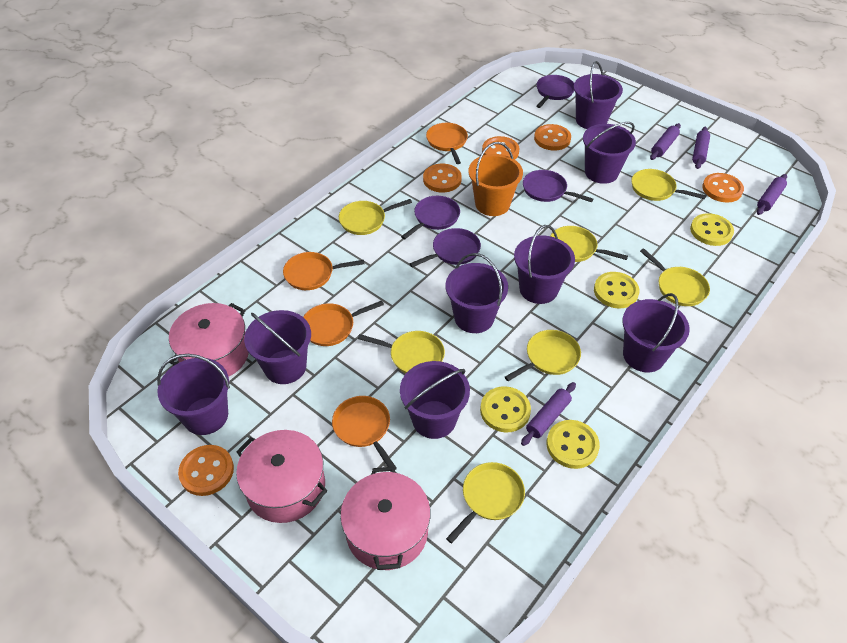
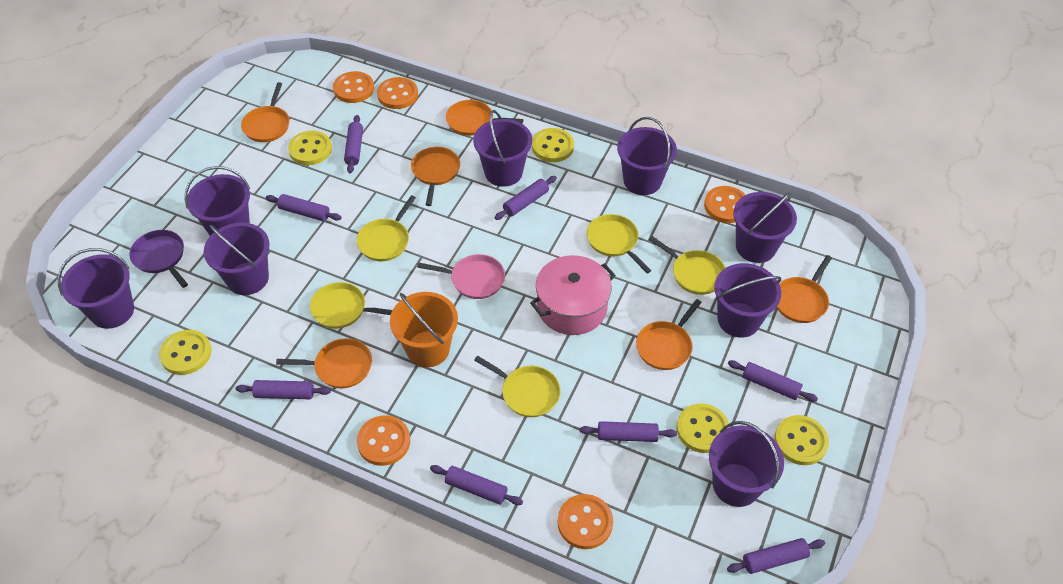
orange pan: [283,252,364,290] [303,300,384,346] [332,396,397,472] [426,123,468,164] = 4 -> [241,82,289,142] [276,338,372,388] [411,147,460,206] [446,100,523,136] [636,299,702,370] [777,255,832,323] = 6
pink pan: none = 0 -> [417,254,505,299] = 1
pink pot: [169,303,249,377] [236,430,327,523] [340,467,431,570] = 3 -> [530,255,616,335] = 1
purple pan: [401,196,460,239] [410,228,481,267] [523,170,593,202] [537,75,574,108] = 4 -> [130,230,188,288] = 1
purple rolling pin: [521,382,576,446] [650,123,681,160] [692,127,710,169] [757,174,787,215] = 4 -> [236,380,331,399] [266,194,342,221] [344,115,363,173] [430,465,523,505] [495,176,557,220] [579,421,677,442] [727,538,825,574] [728,360,818,402] = 8
yellow button: [480,386,531,432] [547,420,600,469] [594,272,639,308] [690,213,734,246] = 4 -> [159,330,212,375] [288,131,332,165] [532,128,574,162] [676,403,730,453] [774,415,829,465] = 5
yellow pan: [339,199,412,235] [358,331,445,373] [446,462,525,543] [505,330,581,381] [551,226,628,262] [631,169,706,201] [640,248,710,306] = 7 -> [310,282,392,329] [356,195,416,261] [474,356,561,417] [587,214,652,273] [649,236,726,295] = 5

